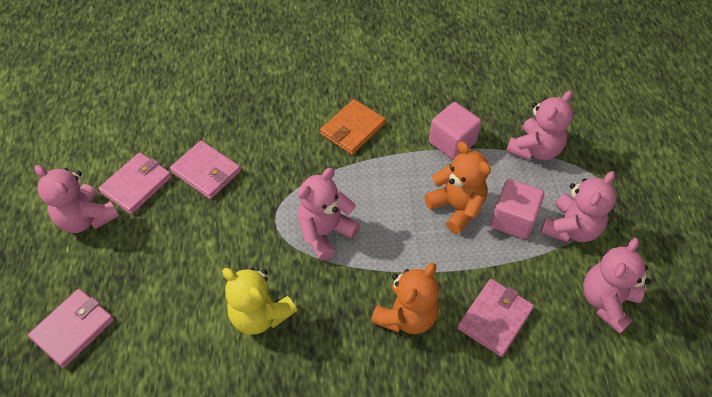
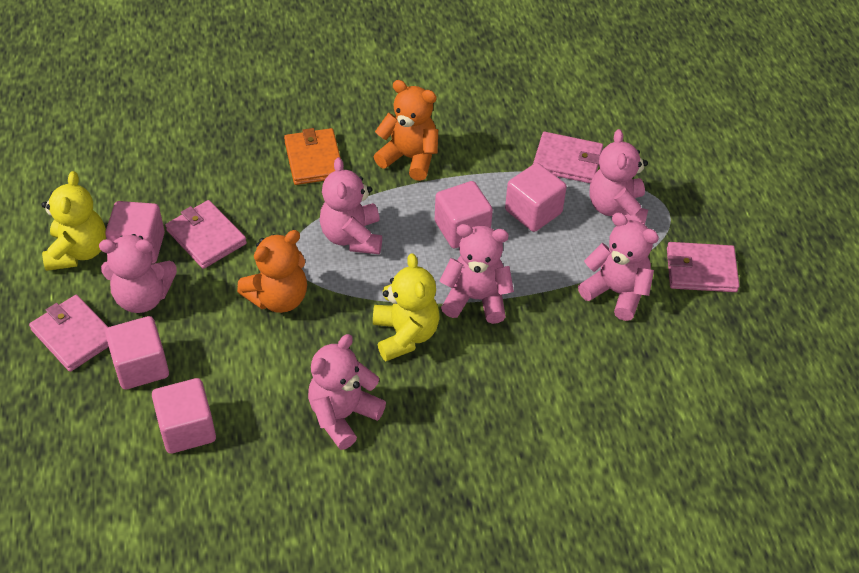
pink cube: [429,102,481,160] [490,179,544,239] = 2 -> [105,201,165,264] [105,316,169,390] [152,378,216,454] [435,181,493,249] [505,163,567,232] = 5
pink teddy bear: [34,165,119,233] [298,168,360,260] [506,91,573,160] [541,171,616,242] [583,238,651,334] = 5 -> [99,234,177,313] [308,334,386,450] [320,157,382,254] [440,224,514,324] [578,213,659,321] [590,129,648,225] = 6
yellow teddy bear: [222,267,297,335] = 1 -> [41,171,106,271] [373,253,440,361] = 2

